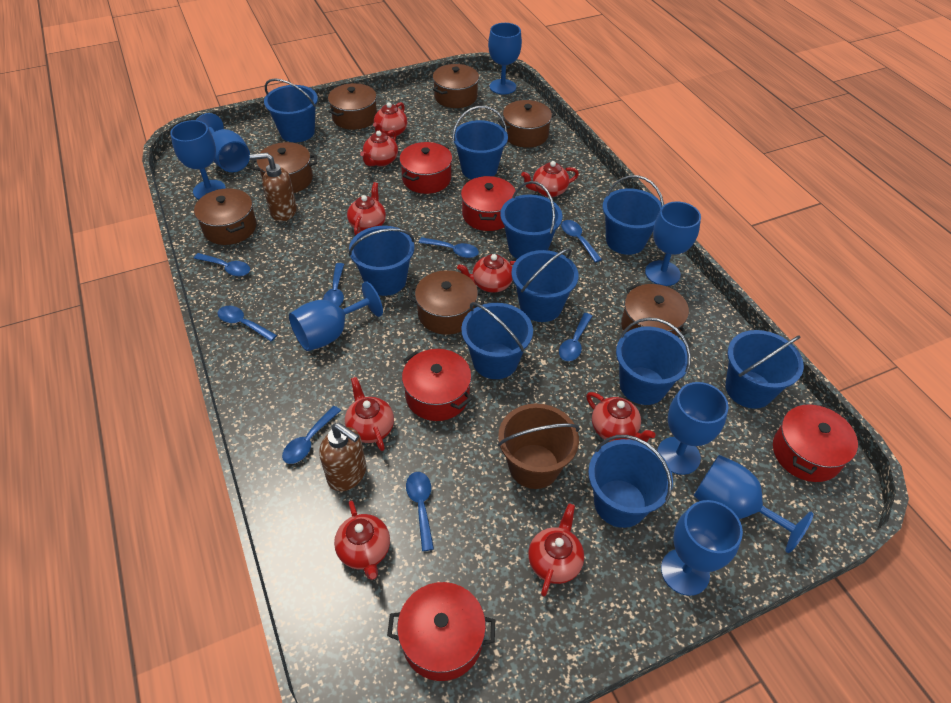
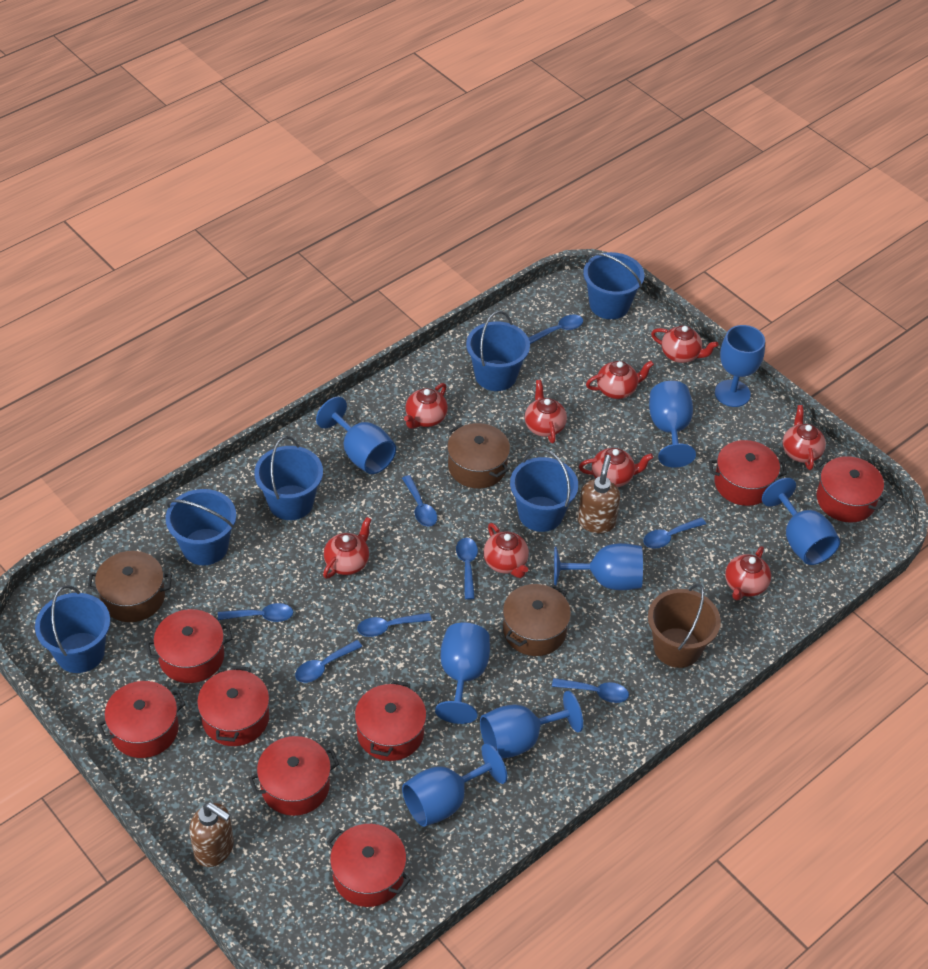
blue bucket: [264,78,318,142] [349,226,415,296] [452,106,508,180] [461,302,533,379] [500,181,562,259] [511,248,579,322] [588,435,673,528] [602,175,664,255] [616,317,691,405] [725,330,804,409] = 10 -> [35,585,110,673] [165,489,236,565] [254,436,323,520] [466,311,530,391] [510,448,578,532] [583,252,644,319] = 6
brown pot: [194,188,257,245] [251,142,317,193] [328,83,377,130] [408,270,485,335] [433,64,479,108] [498,100,556,148] [621,283,689,338] = 7 -> [87,551,172,622] [447,423,510,489] [503,584,571,656] = 3
red pot: [387,582,495,681] [399,142,452,194] [402,349,472,421] [461,176,515,231] [773,404,858,482] = 5 -> [97,681,186,758] [146,609,232,683] [197,666,269,746] [249,736,339,816] [327,824,411,907] [355,680,427,761] [709,440,787,506] [816,456,887,523] = 8

